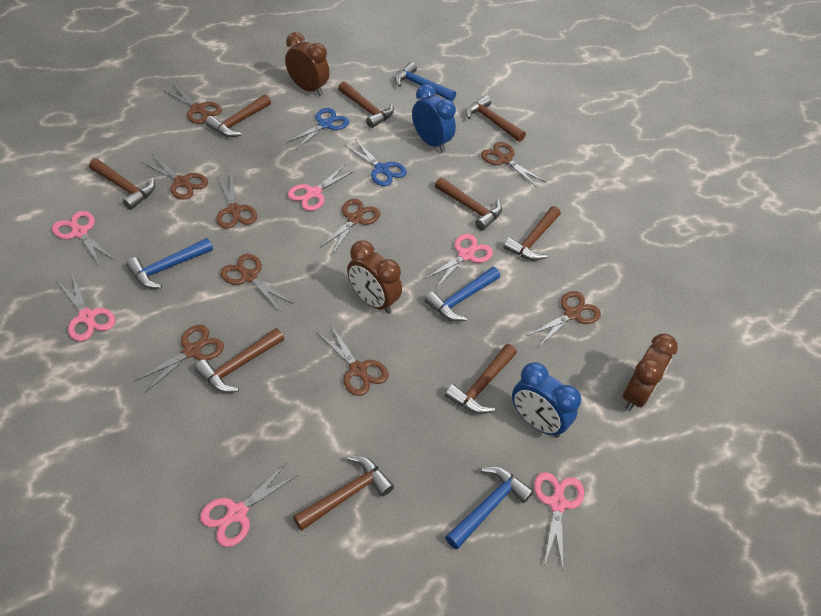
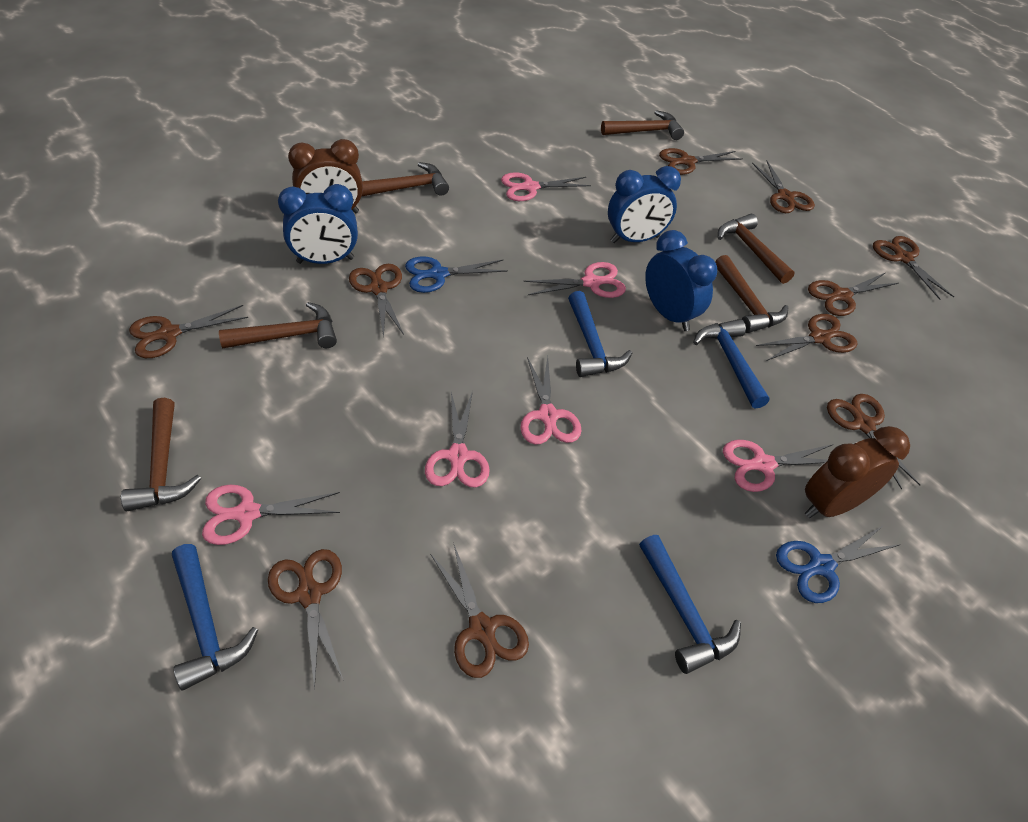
blue clock: [412,84,456,152] [512,362,581,438] = 2 -> [278,184,358,264] [608,166,681,243] [645,230,717,331] = 3
brown clock: [285,32,330,96] [347,240,402,314] [622,334,678,411] = 3 -> [288,139,363,213] [805,426,910,518] = 2
brown hammer: [89,158,155,210] [194,328,284,393] [205,94,271,137] [293,456,394,531] [338,81,394,128] [435,177,502,231] [445,344,517,414] [466,95,526,142] [503,206,561,261] = 9 -> [121,398,201,511] [219,302,337,349] [361,162,449,197] [601,110,684,140] [715,255,788,333] [718,214,795,284] = 6
brown scissors: [135,325,224,393] [142,154,208,200] [163,84,222,124] [216,173,257,229] [220,254,293,312] [318,324,389,396] [320,199,380,255] [481,142,546,187] [527,291,601,346] = 9 -> [129,305,248,358] [268,549,344,690] [349,264,404,337] [430,545,529,678] [659,148,743,175] [752,161,815,213] [756,314,857,361] [808,273,899,316] [827,394,920,489] [873,236,954,300] = 10

